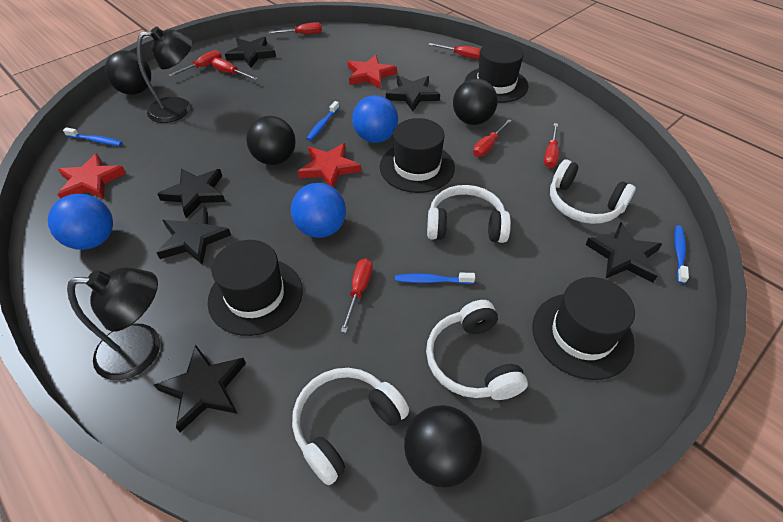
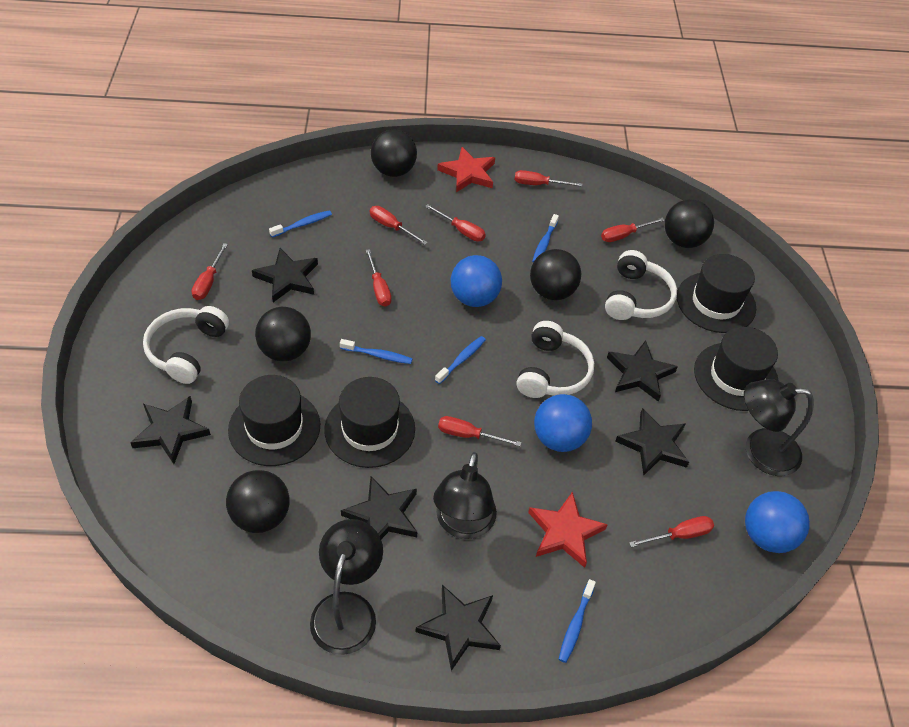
black ball: [105,51,151,95] [246,116,296,165] [404,405,482,488] [453,79,498,125] = 4 -> [226,470,290,533] [255,307,311,361] [371,129,417,177] [530,249,581,300] [665,199,714,248] = 5
black lamp: [67,267,160,380] [137,27,193,123] = 2 -> [310,519,383,655] [433,452,497,539] [744,379,814,476] = 3
blue toothbrush: [63,127,122,146] [306,101,339,141] [395,273,475,284] [674,225,689,284] = 4 -> [269,210,332,238] [340,339,412,364] [435,336,486,384] [532,214,559,262] [559,579,596,663] = 5
red screwdriver: [169,50,222,77] [212,58,258,80] [269,22,322,34] [341,258,373,333] [428,43,481,59] [473,119,512,157] [544,123,559,168] = 7 -> [192,243,228,300] [365,249,391,307] [370,206,428,245] [425,204,486,241] [438,416,522,446] [514,170,582,187] [601,218,664,242] [629,516,714,547] = 8
red star: [57,153,126,199] [298,143,361,188] [347,55,397,89] = 3 -> [437,147,495,193] [528,491,608,568] = 2
white headphones: [292,368,409,485] [426,300,528,400] [427,185,511,243] [550,159,636,224] = 4 -> [143,306,229,384] [517,321,594,398] [605,250,677,320] = 3

